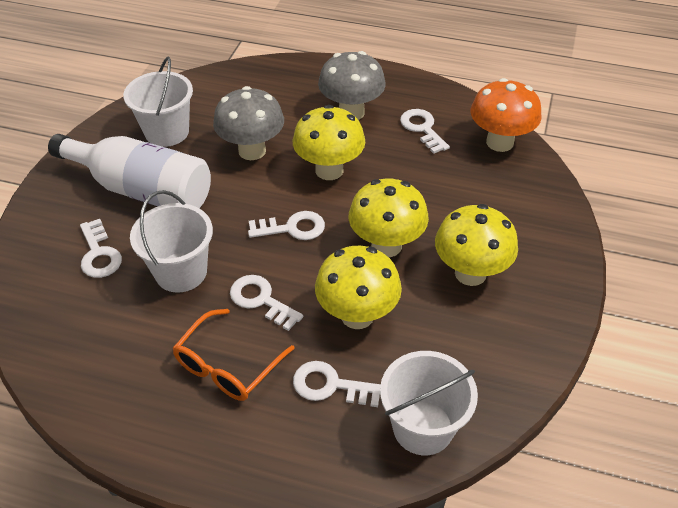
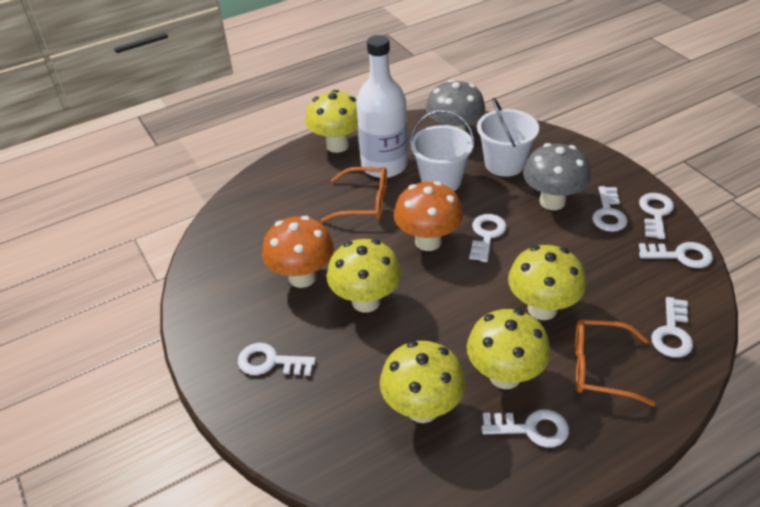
orange glasses: [172,309,295,401] = 1 -> [321,167,387,222] [575,319,655,406] = 2
orange mushroom: [471,78,542,152] = 1 -> [262,216,334,288] [394,181,463,251] = 2
white bucket: [123,57,193,147] [130,190,213,293] [380,351,478,455] = 3 -> [410,110,475,191] [477,98,539,177] = 2
white key: [80,219,122,278] [230,275,303,331] [248,211,325,240] [293,361,381,407] [400,109,450,154] = 5 -> [238,343,316,376] [469,214,507,262] [482,409,569,448] [592,186,628,232] [639,193,674,239] [639,242,713,268] [652,297,693,358] = 7
yellow mushroom: [293,105,365,180] [315,246,402,329] [349,179,429,257] [435,204,518,286] = 4 -> [305,90,358,153] [327,239,401,313] [380,341,465,423] [467,309,551,389] [508,245,586,320] = 5

